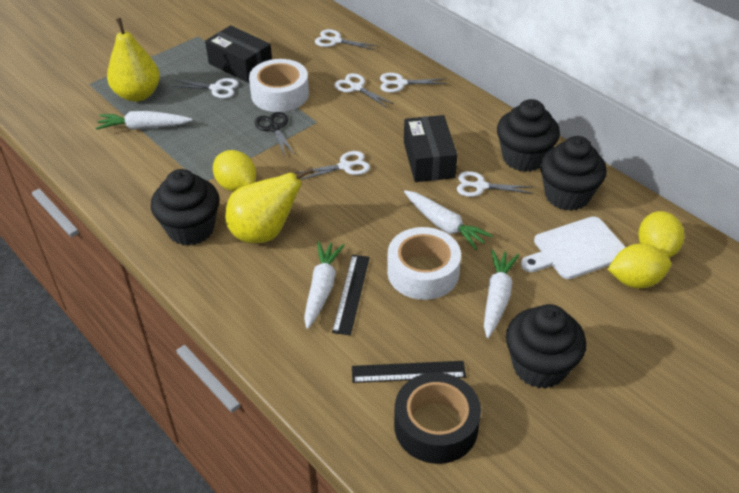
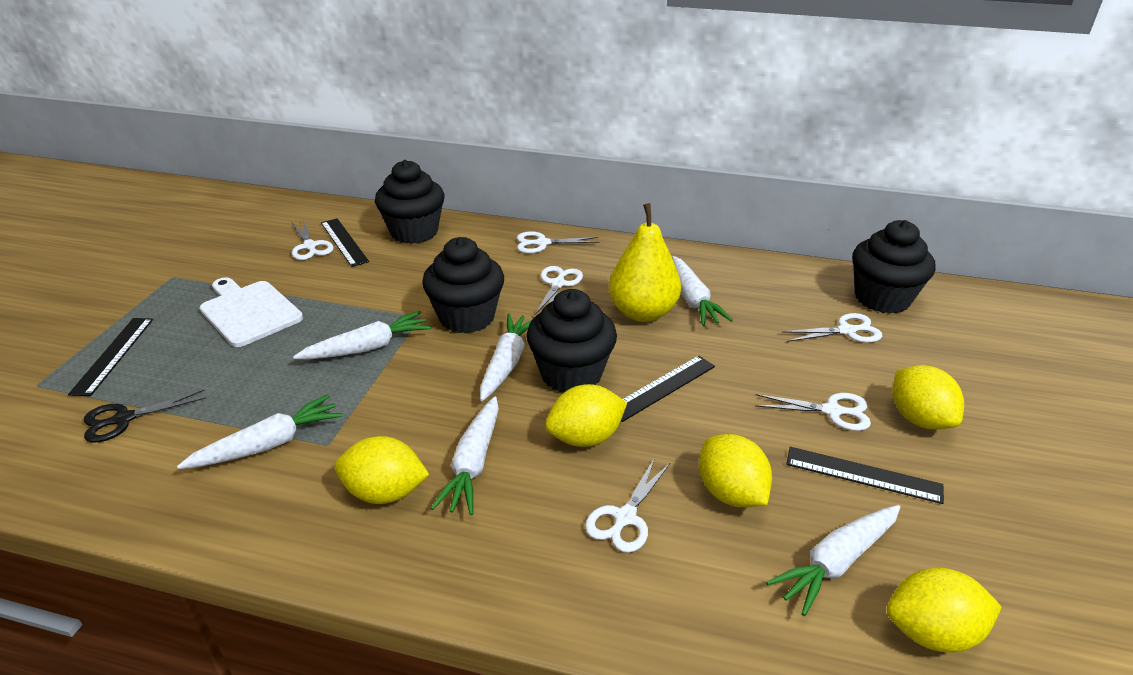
black box: [205,25,272,83] [404,115,457,182] = 2 -> none = 0
black ruler: [332,255,370,335] [352,361,466,383] = 2 -> [68,318,153,396] [321,218,369,267] [621,356,715,422] [786,447,944,504] = 4
black tape: [394,372,481,464] = 1 -> none = 0
white carrot: [96,111,192,130] [304,241,345,329] [404,190,493,250] [484,250,519,338] = 4 -> [177,394,342,469] [293,311,431,359] [430,396,499,515] [480,313,532,401] [672,256,733,326] [766,505,900,616] = 6
white tape: [249,59,309,112] [387,227,461,300] = 2 -> none = 0
yellow lemon: [213,150,256,191] [608,243,671,289] [638,211,684,258] = 3 -> [335,436,429,504] [545,384,627,447] [699,434,772,507] [887,568,1001,653] [893,365,964,430] = 5
yellow pear: [107,18,160,102] [225,167,314,243] = 2 -> [609,203,681,322] = 1

